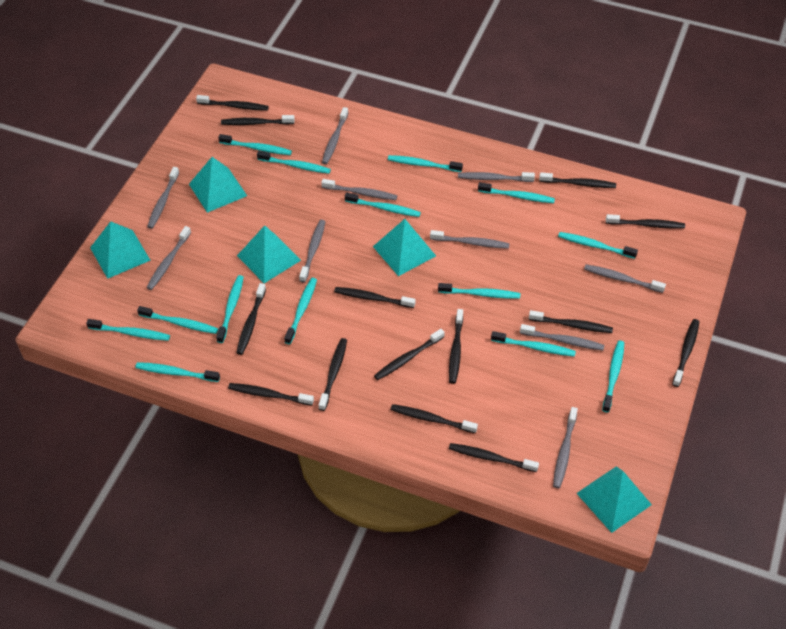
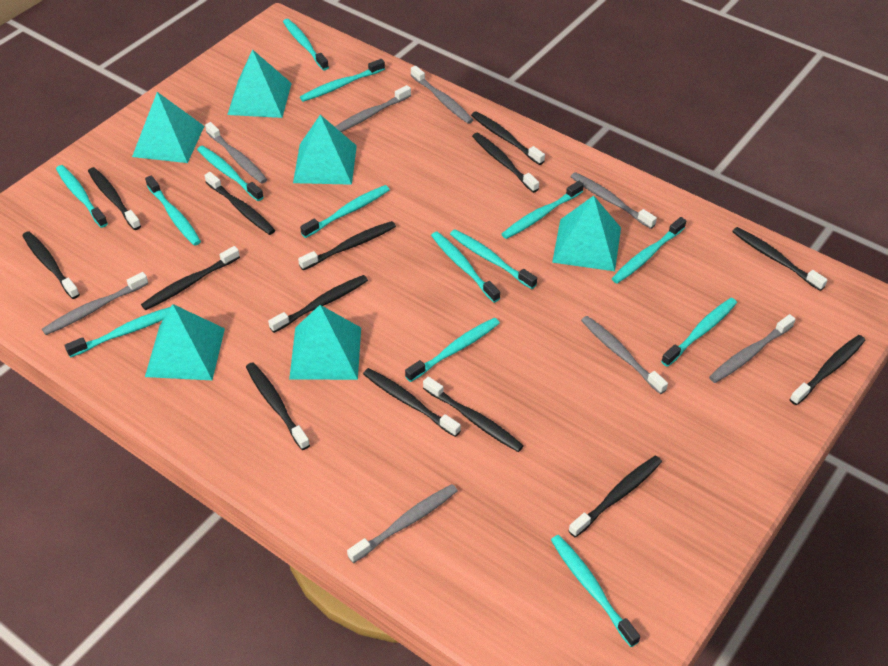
grey toothbrush: [146,226,191,290] [147,167,179,229] [299,220,326,283] [321,179,397,200] [322,107,348,164] [430,230,510,249] [458,172,535,182] [520,324,604,351] [553,407,578,488] [584,264,666,293] = 10 -> [42,272,148,335] [205,122,267,184] [335,85,411,132] [347,484,458,563] [411,66,473,124] [571,172,657,229] [581,316,668,394] [709,314,796,383] = 8
turquoise pyramid: [90,221,151,279] [189,157,247,213] [237,225,301,283] [373,219,436,276] [576,466,652,533] = 5 -> [132,92,204,163] [145,304,225,380] [227,49,292,118] [289,305,361,380] [293,115,357,185] [552,196,621,271] = 6

